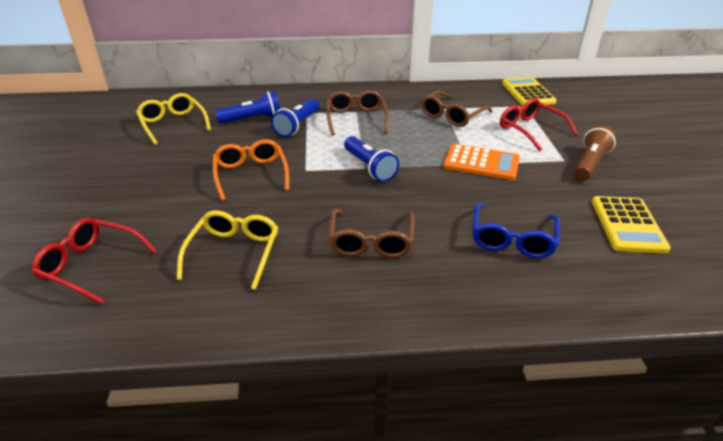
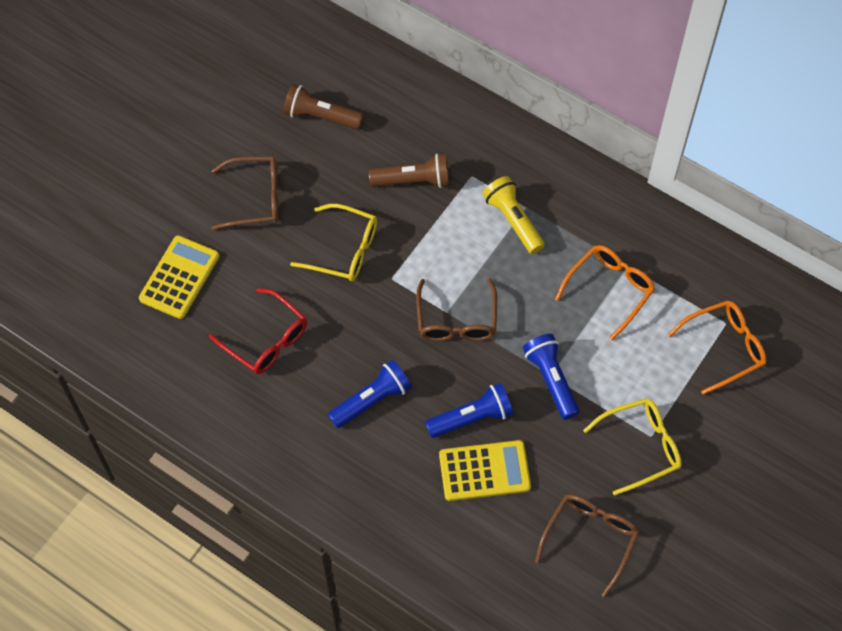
blue glasses: [472,203,560,258] = 1 -> none = 0
brown flashlight: [574,125,616,181] = 1 -> [283,84,364,129] [369,154,449,188] = 2
orange calculator: [443,144,520,180] = 1 -> none = 0
orange glasses: [213,139,289,201] = 1 -> [555,245,655,341] [668,300,766,395] = 2
red glasses: [31,218,157,304] [500,98,578,152] = 2 -> [209,288,307,374] = 1
yellow flashlight: none = 0 -> [483,176,545,254] = 1

